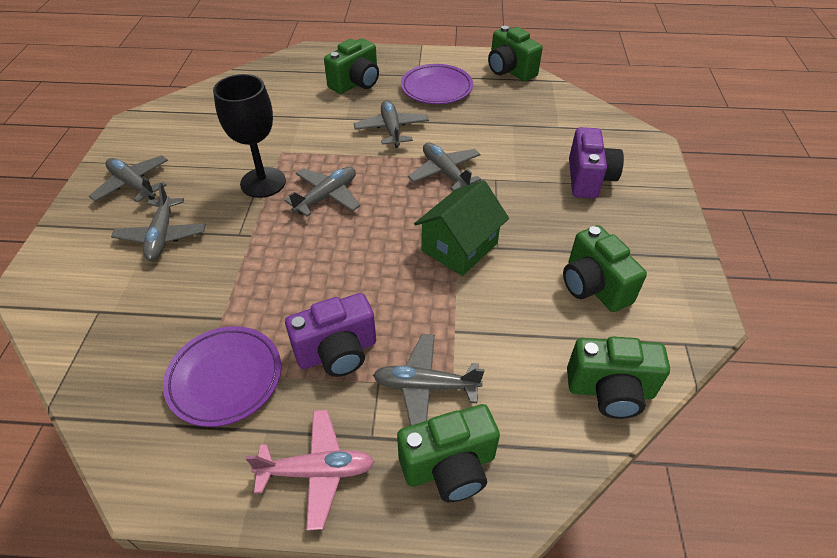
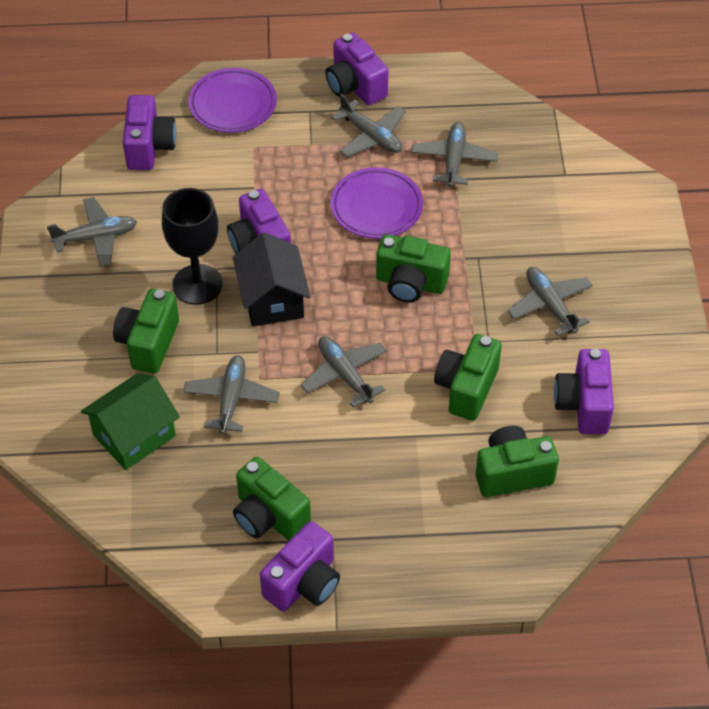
black house: none = 0 -> [233,232,311,327] = 1
pink plane: [246,410,375,531] = 1 -> none = 0
purple camera: [285,293,376,377] [569,127,624,198] = 2 -> [123,95,177,170] [227,189,291,254] [260,521,340,612] [325,33,388,105] [554,349,614,435] = 5

